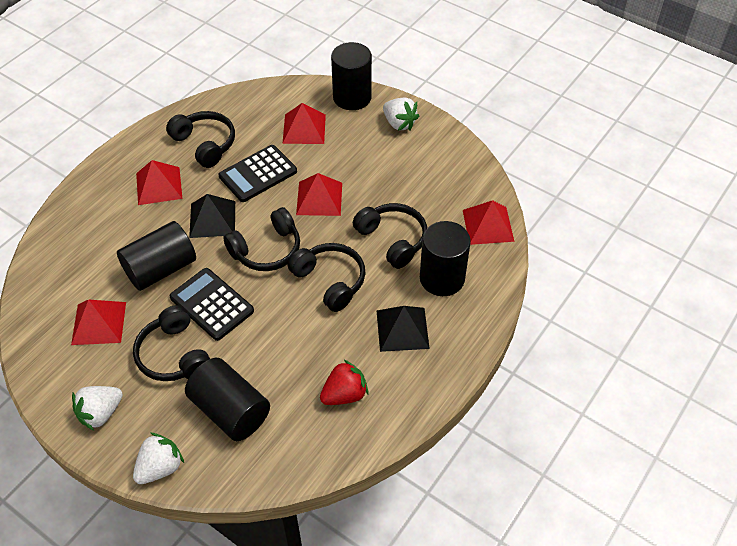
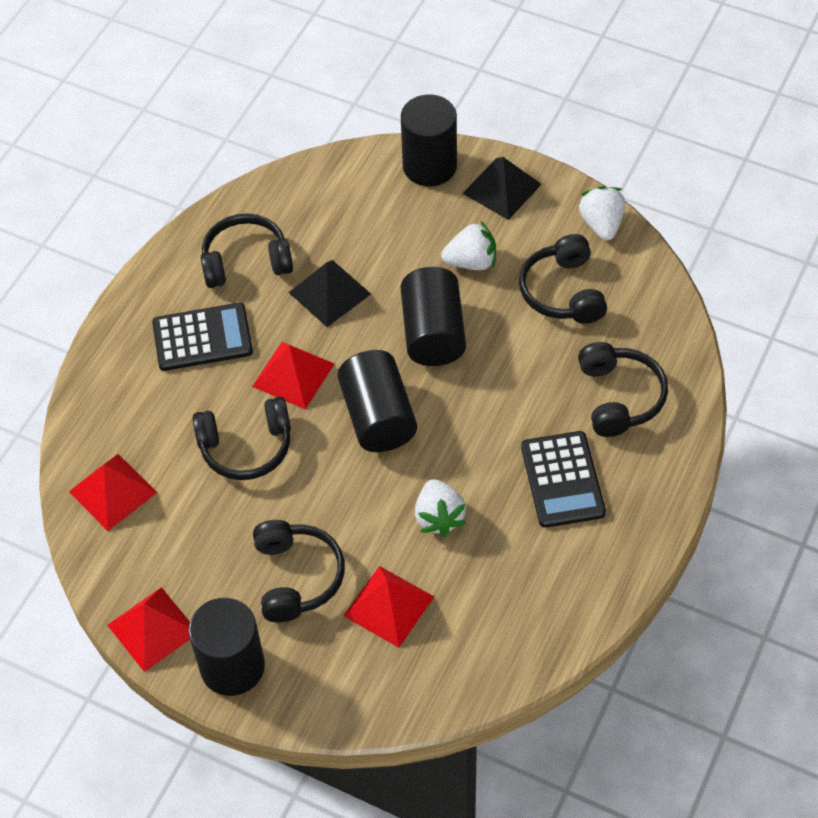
red pyramid: [71,300,126,345] [136,160,182,205] [283,103,326,144] [296,173,342,216] [463,200,514,245] = 5 -> [69,454,157,531] [107,587,190,672] [252,342,334,409] [344,566,434,648] = 4
red strawberry: [320,359,368,405] = 1 -> none = 0

